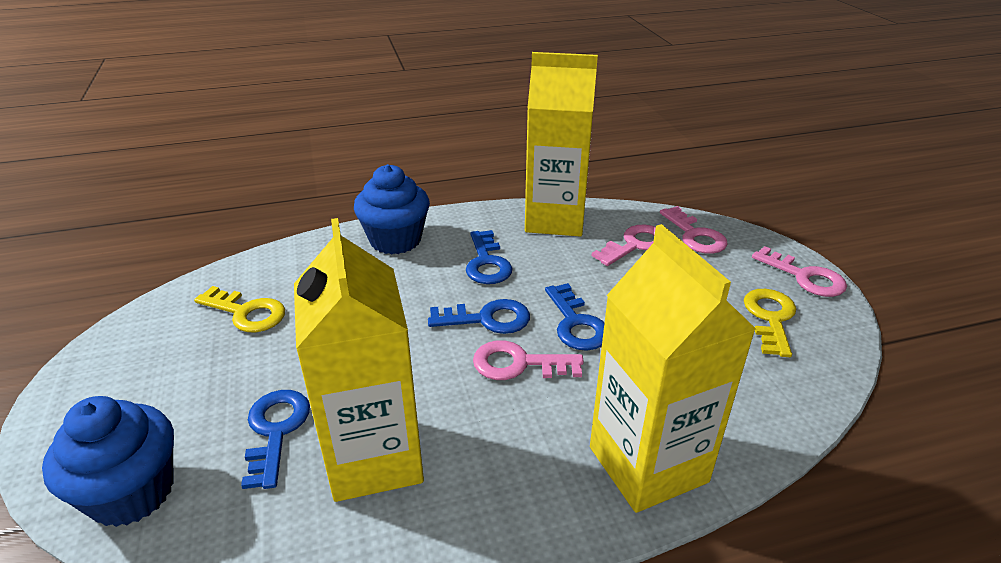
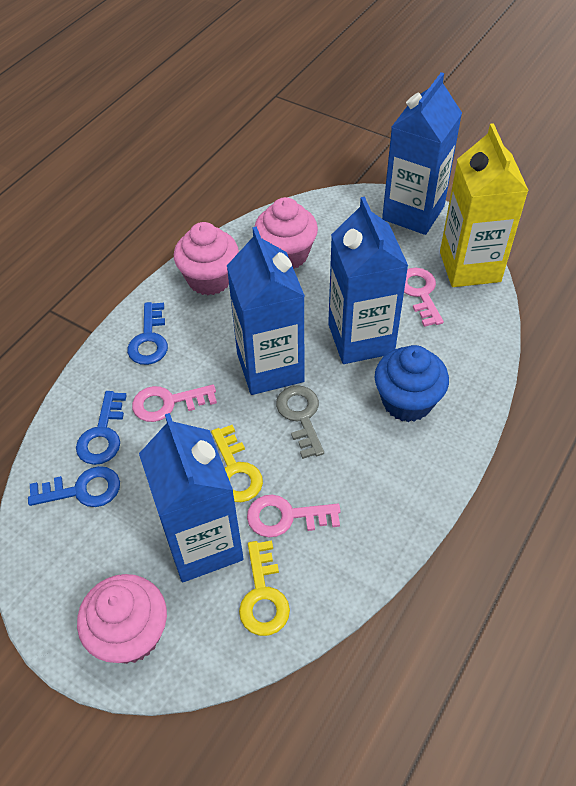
blue carton: none = 0 -> [139,413,244,582] [227,226,305,395] [328,197,408,364] [382,72,462,235] = 4
blue cupcake: [42,396,174,527] [354,164,430,255] = 2 -> [375,345,449,422] = 1
blue key: [241,390,310,489] [428,299,530,334] [466,230,513,284] [545,283,604,351] = 4 -> [28,466,120,507] [76,391,127,465] [127,302,168,365] = 3
grey key: none = 0 -> [276,385,324,459] = 1
pink cupcake: none = 0 -> [77,574,167,664] [174,222,239,295] [255,197,318,269] = 3
pink key: [473,340,584,380] [592,225,656,266] [660,206,728,254] [752,246,847,297] = 4 -> [132,385,217,422] [247,495,341,537] [404,268,444,327] = 3
yellow carton: [294,218,424,502] [525,52,598,237] [590,224,756,513] = 3 -> [440,123,529,287] = 1

